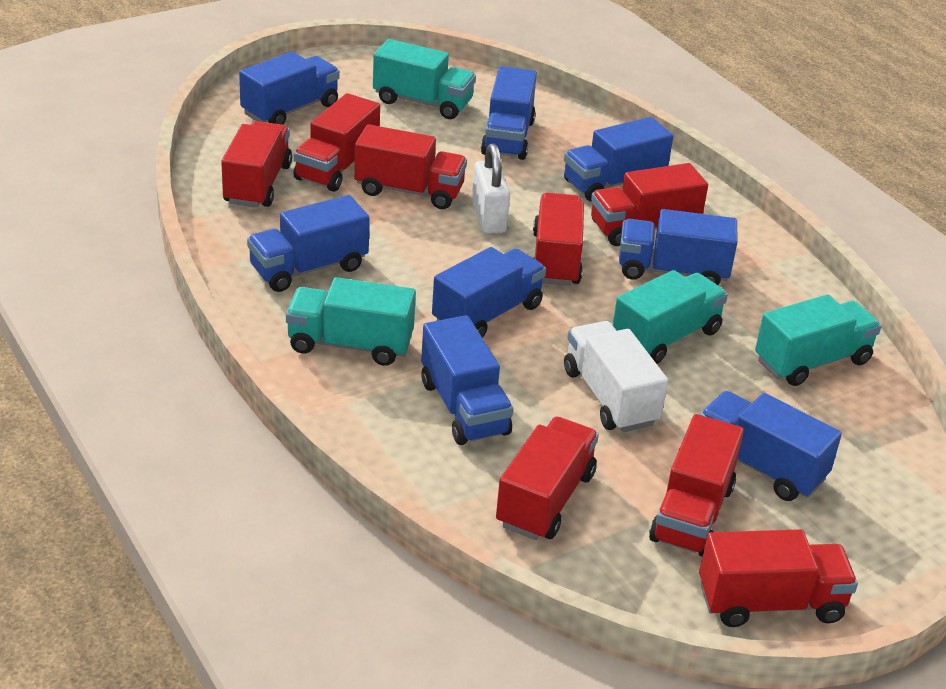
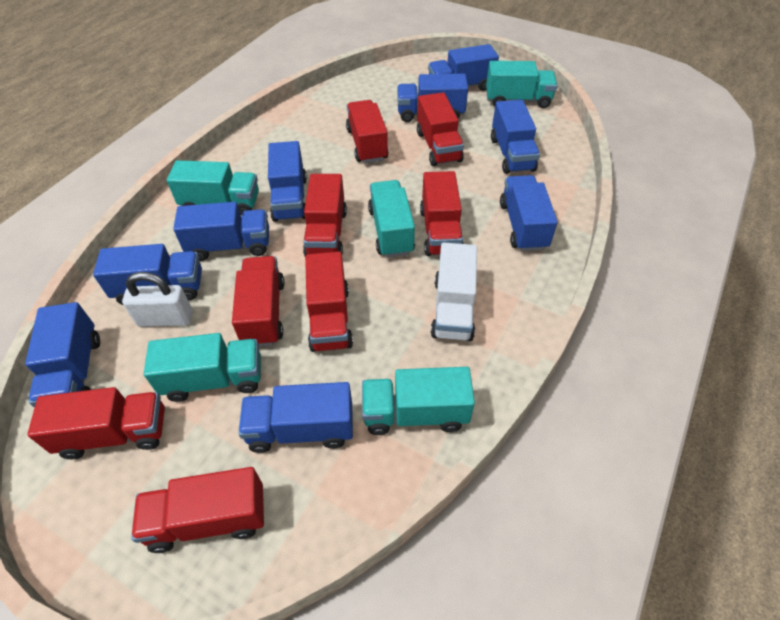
blue truck: [239,52,340,125] [247,195,370,292] [421,315,513,445] [432,247,546,338] [481,66,537,160] [564,117,673,202] [619,209,737,285] [700,391,842,501] = 8 -> [25,302,100,407] [93,244,202,305] [173,202,269,261] [238,382,353,453] [268,141,307,222] [397,74,468,122] [428,44,499,91] [491,100,540,174] [500,175,558,251] = 9
turquoise truck: [286,277,416,366] [373,39,476,119] [613,270,728,364] [755,294,881,386] = 4 -> [144,333,261,402] [167,160,259,216] [362,367,475,435] [368,180,415,257] [486,61,558,108] = 5

